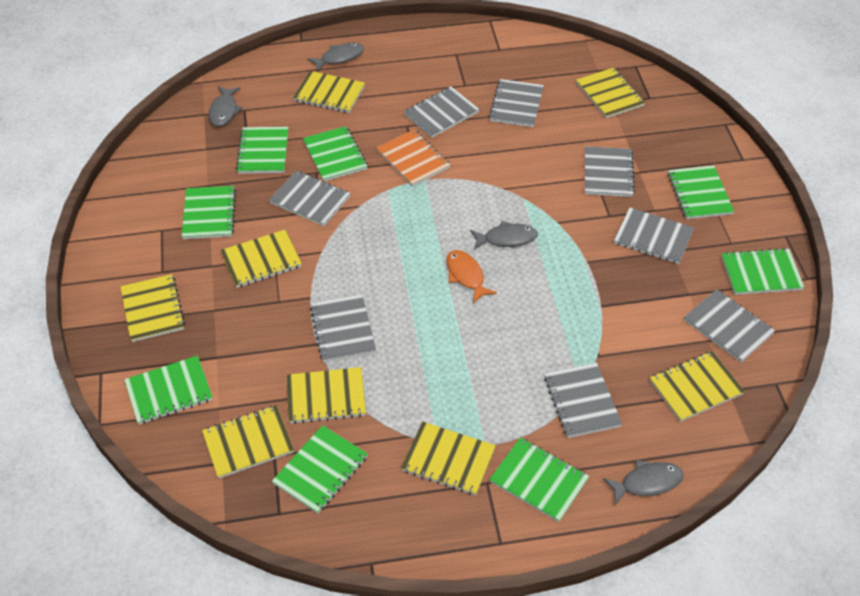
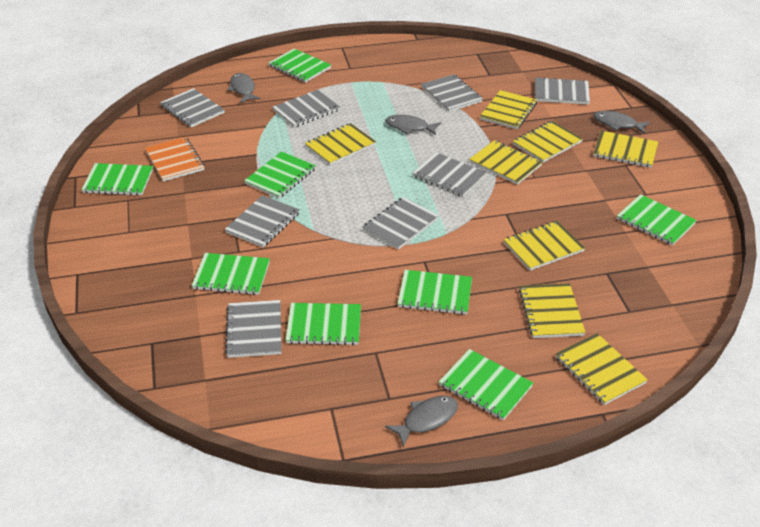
orange fish: [447,250,497,303] = 1 -> none = 0

